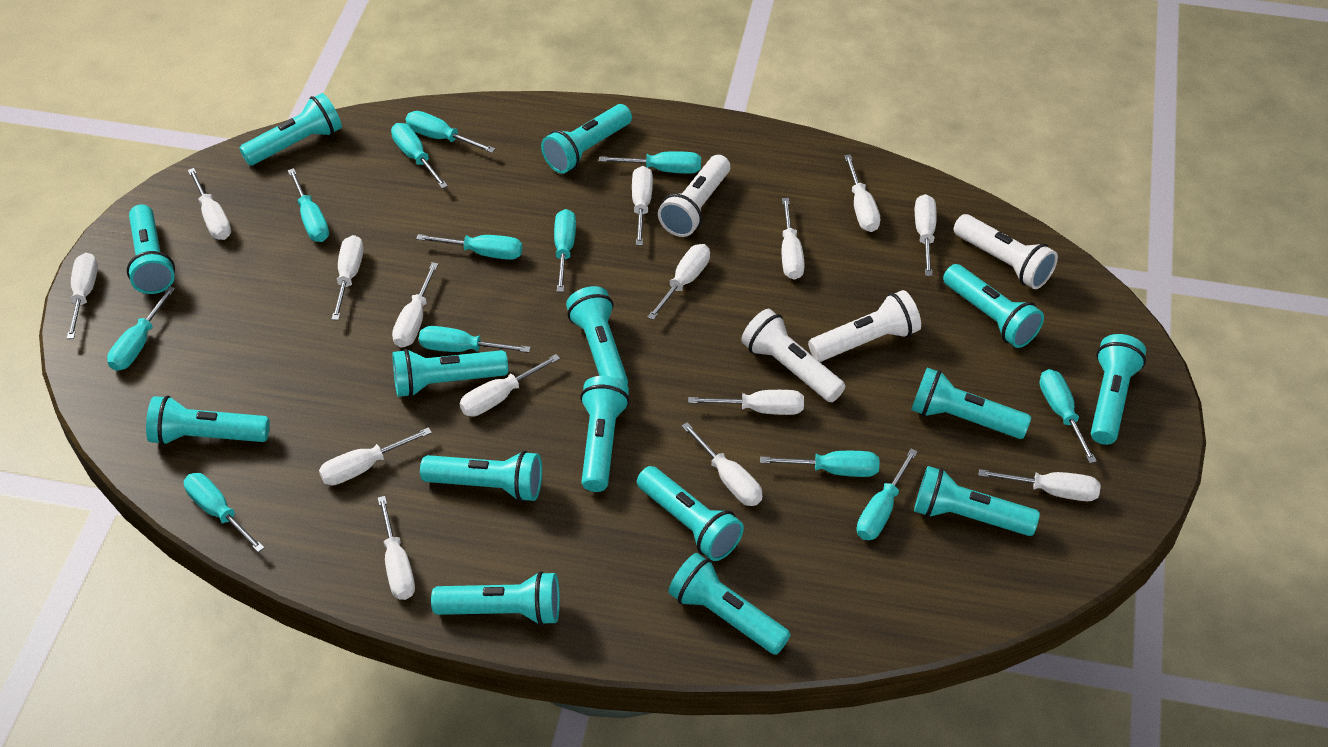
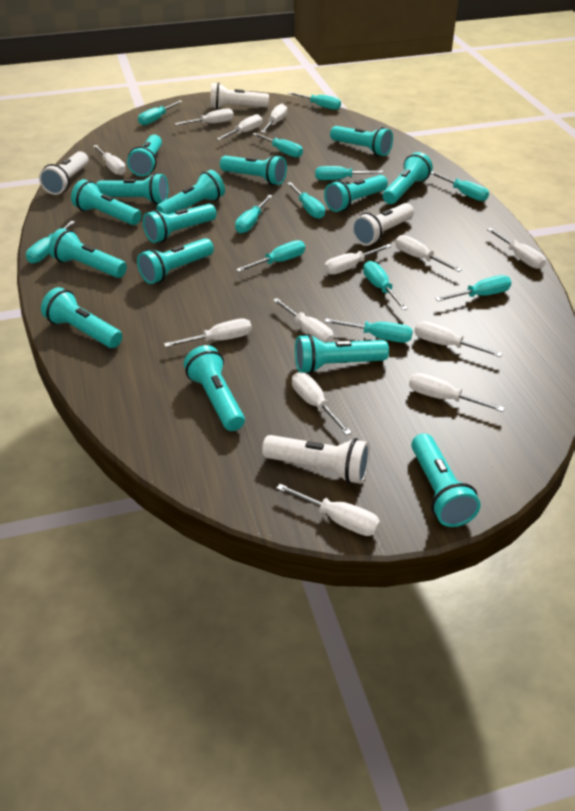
white screwdriver: [67,253,98,339] [188,168,231,240] [319,427,432,485] [332,235,364,320] [378,496,415,600] [392,262,438,348] [460,354,560,417] [632,166,653,246] [647,244,710,320] [682,422,762,506] [688,390,804,415] [782,198,805,280] [844,155,880,232] [915,194,936,276] [978,469,1101,501] = 15 -> [93,145,126,175] [164,318,252,347] [174,108,234,125] [217,114,262,140] [261,104,287,133] [273,298,334,343] [276,484,380,536] [292,372,352,435] [324,244,392,275] [395,235,462,272] [409,373,505,412] [414,321,502,357] [487,228,546,269] = 13

